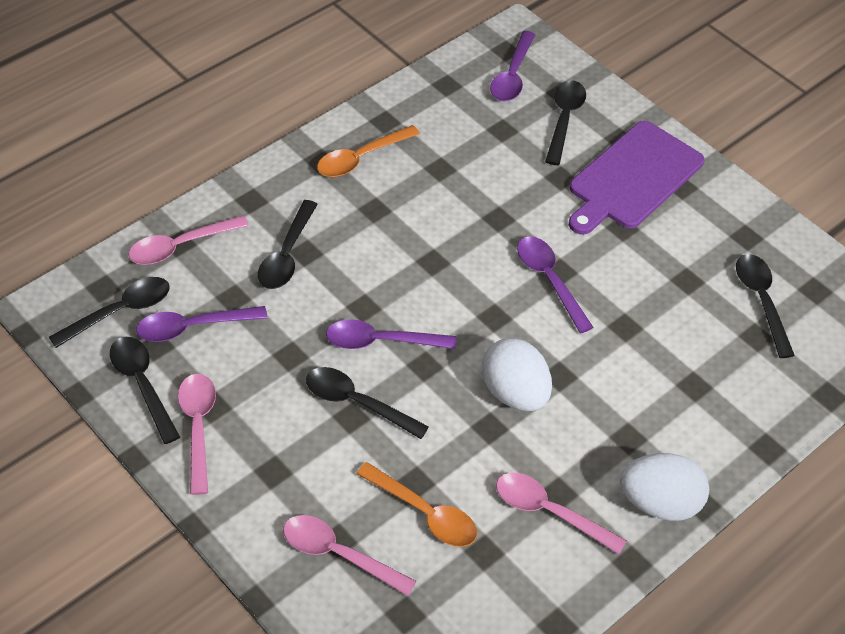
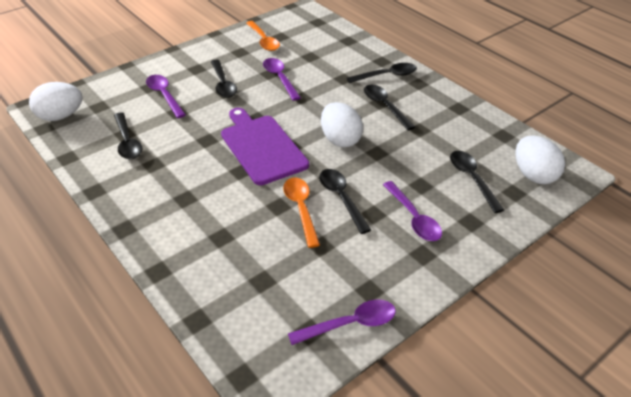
pink spoon: [128,215,249,265] [178,374,216,495] [283,515,416,596] [496,473,627,554] = 4 -> none = 0
white egg: [482,338,552,411] [620,453,709,521] = 2 -> [29,82,83,121] [321,102,363,148] [515,136,565,184] = 3

